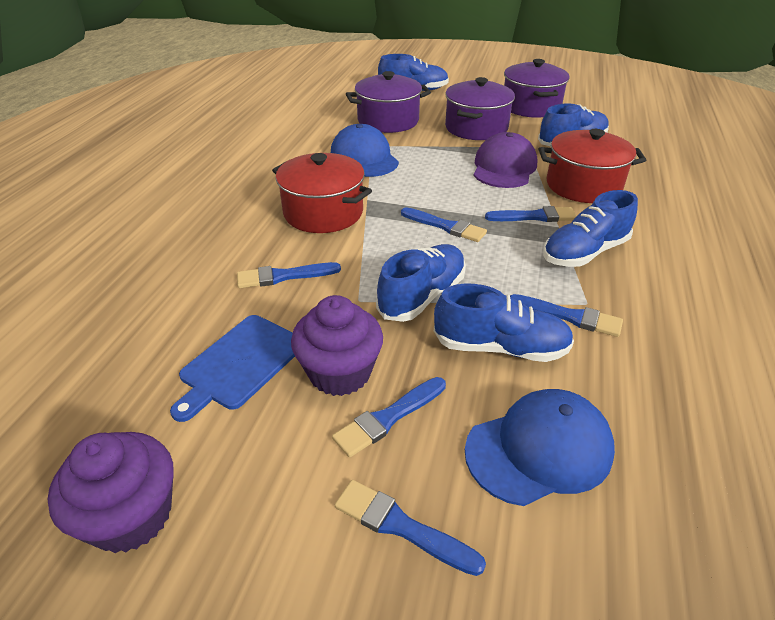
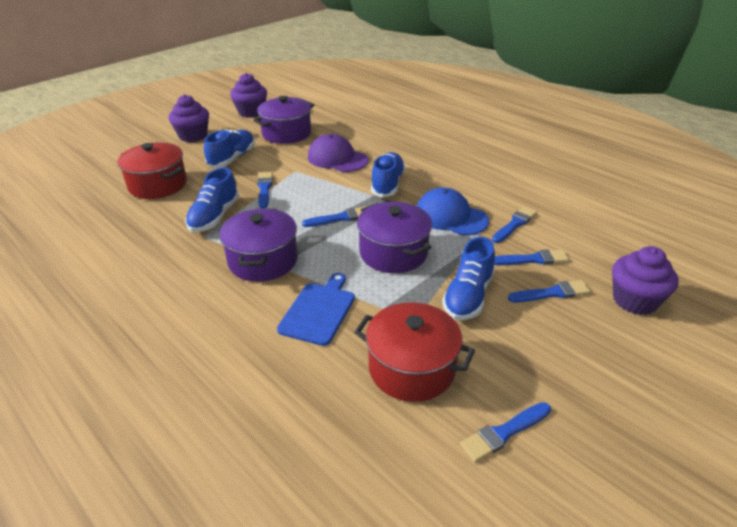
blue cap: [331,124,399,177] [465,389,615,506] = 2 -> [417,187,489,235] = 1
blue shoe: [376,244,466,322] [378,54,449,91] [434,284,574,362] [538,104,609,147] [543,190,638,267] = 5 -> [185,167,239,232] [204,129,255,168] [371,152,405,197] [442,237,495,320] = 4
purple cupcake: [47,432,174,553] [291,295,383,396] = 2 -> [169,95,209,142] [230,73,267,118] [612,246,678,315] = 3

